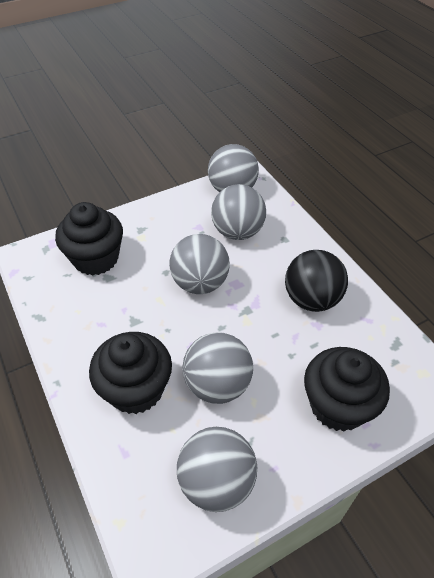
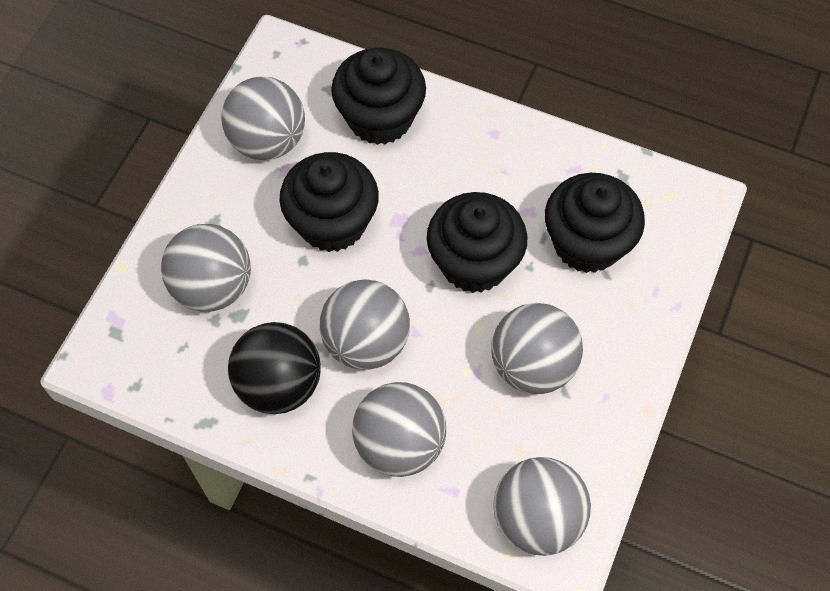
black cupcake: [55,202,123,276] [89,332,172,414] [304,347,390,431] = 3 -> [279,152,379,252] [331,47,426,145] [427,192,528,293] [545,173,645,273] = 4
grey ball: [169,234,230,294] [177,427,257,512] [182,332,253,404] [208,144,259,192] [211,184,266,240] = 5 -> [161,224,251,312] [221,76,305,160] [320,279,410,370] [352,382,446,477] [491,303,583,394] [493,457,591,556] = 6

